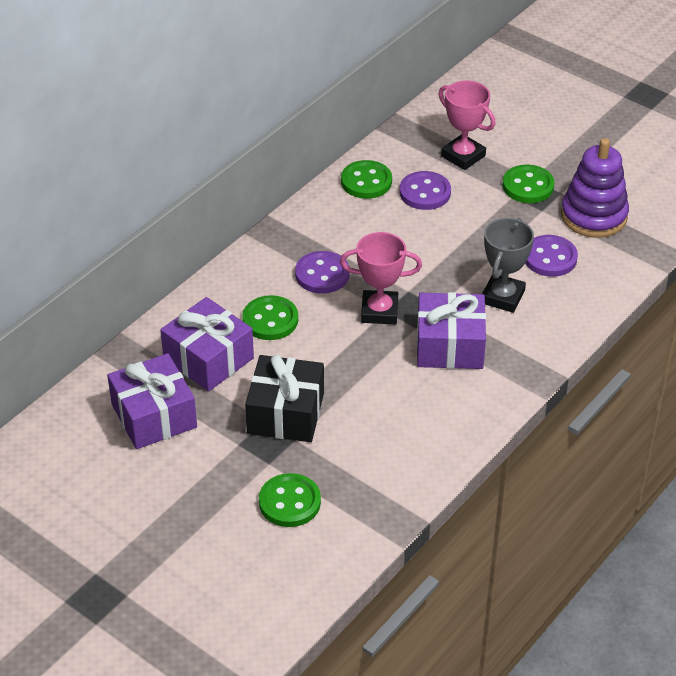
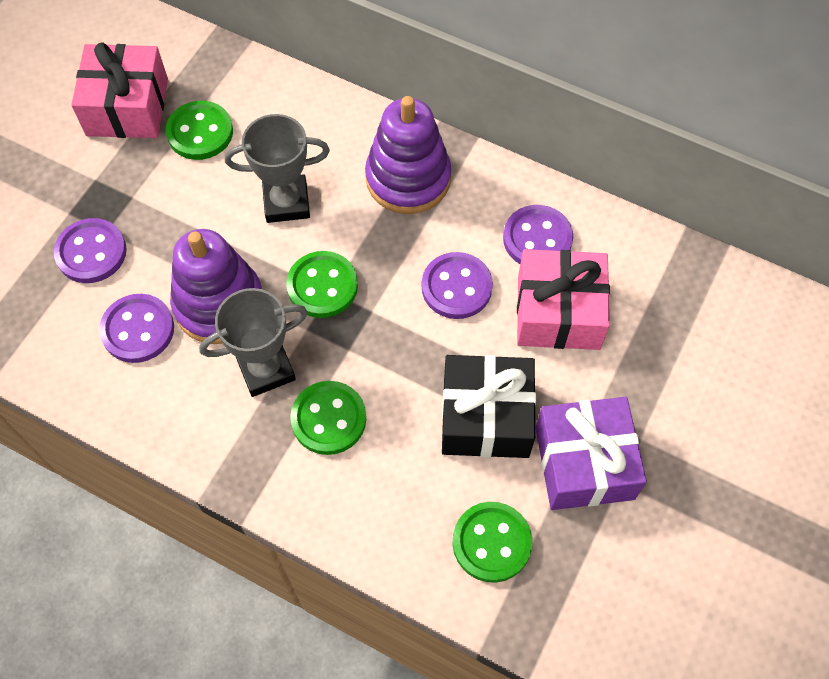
grey trophy: [482,218,534,313] = 1 -> [199,288,308,397] [225,114,330,223] = 2
pink gift: none = 0 -> [71,43,168,138] [517,249,610,350] = 2
pink trophy: [340,232,422,324] [438,81,496,170] = 2 -> none = 0
purple button: [295,251,349,294] [399,171,451,210] [525,235,578,277] = 3 -> [54,218,127,283] [99,294,174,363] [422,252,493,319] [503,205,573,264] = 4
purple gift: [107,353,197,449] [160,297,254,392] [417,292,486,369] = 3 -> [536,397,647,510] = 1
purple stacking toy: [561,138,629,238] = 1 -> [170,229,262,344] [365,96,452,214] = 2

